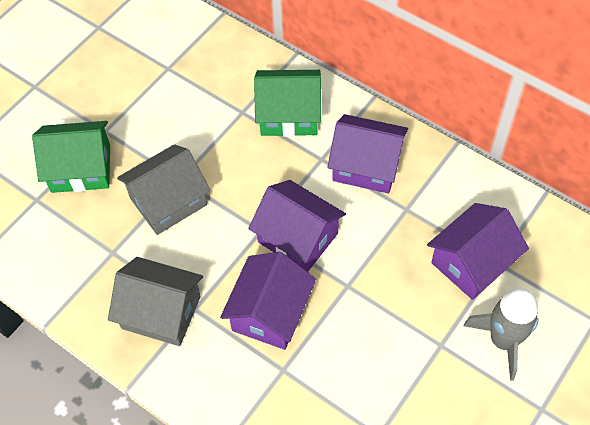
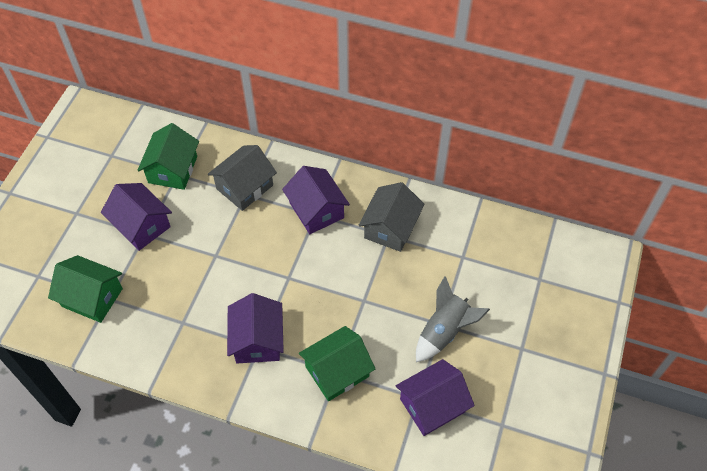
green house: [32,121,110,193] [254,70,321,137] = 2 -> [48,255,123,323] [137,123,199,190] [299,326,376,401] = 3

